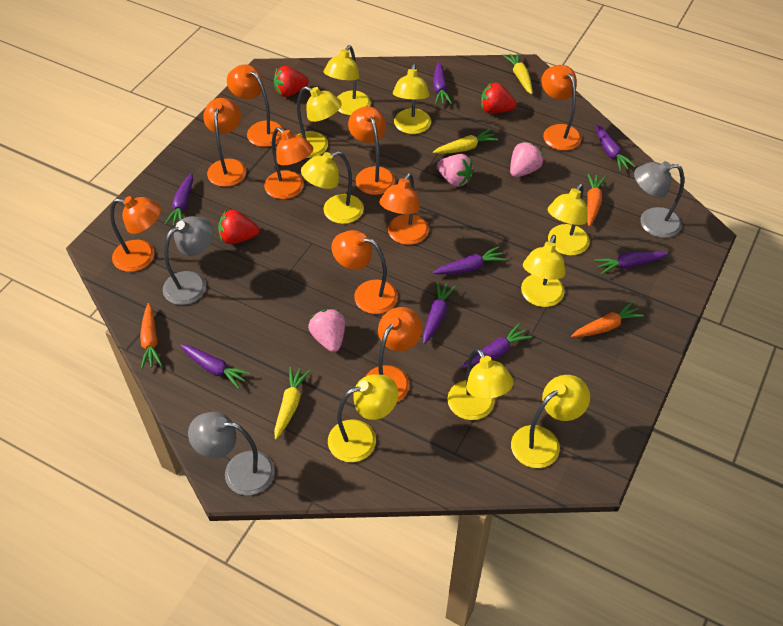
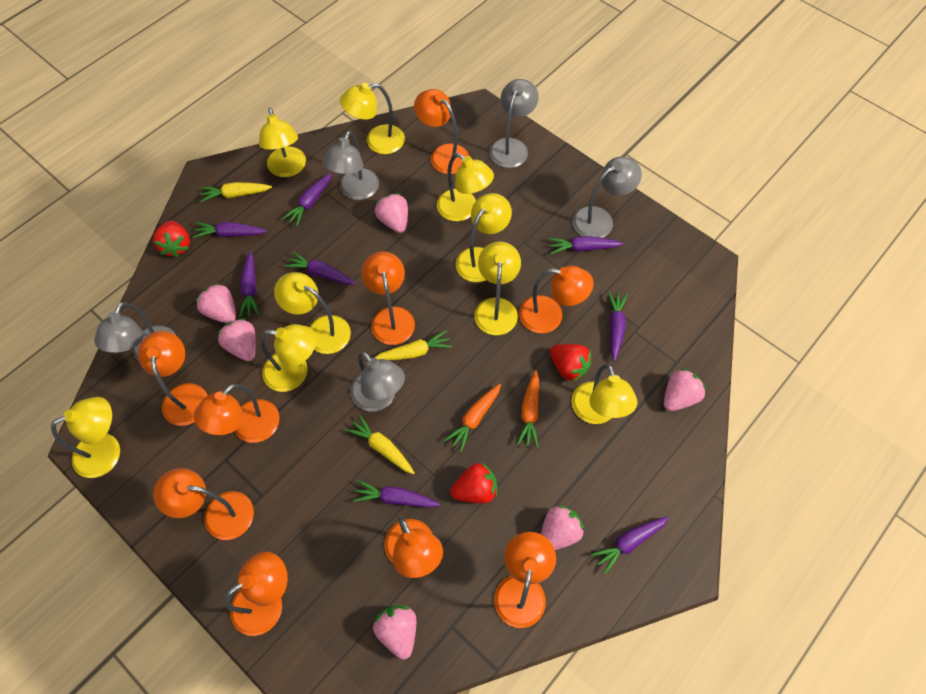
grey lamp: [163,216,214,305] [188,412,275,495] [634,161,684,238] = 3 -> [94,302,176,361] [323,131,379,200] [350,351,405,412] [489,79,539,168] [572,157,642,238] = 5
orange carrot: [140,303,162,369] [571,302,644,337] [587,174,606,227] = 3 -> [444,384,501,452] [517,370,539,448] = 2
pink strawberry: [308,309,345,352] [437,154,474,187] [510,141,544,177] = 3 -> [196,283,236,324] [217,318,256,361] [373,605,416,659] [375,193,408,233] [541,505,584,550] [664,368,706,411] = 6

